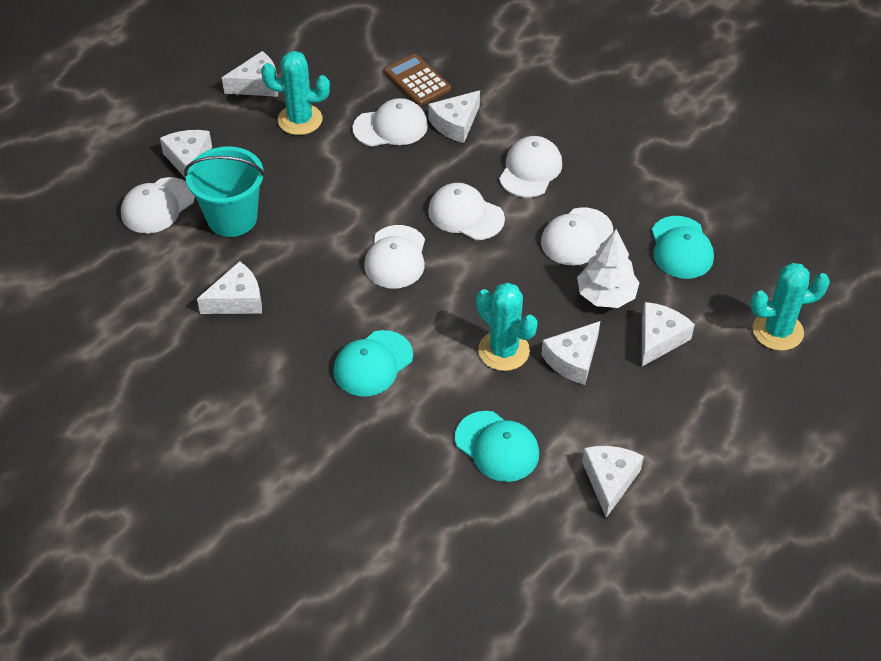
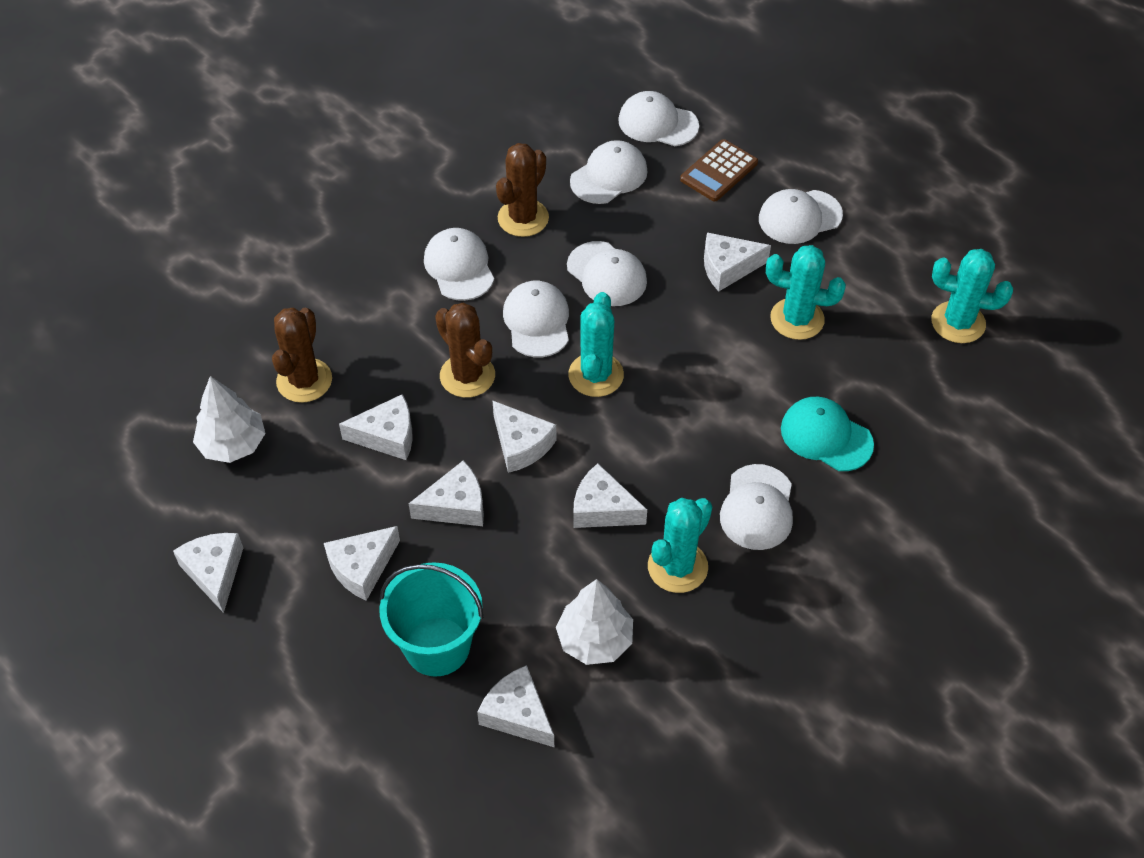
brown cactus: none = 0 -> [272,308,332,403] [435,303,495,398] [496,143,549,237] = 3
turquoise cactus: [261,51,330,135] [476,283,538,371] [750,263,830,351] = 3 -> [568,292,624,397] [648,498,712,593] [766,245,846,340] [932,249,1013,343] = 4
turquoise cap: [333,330,413,397] [455,411,539,482] [652,216,714,279] = 3 -> [781,397,874,471] = 1
white cap: [121,177,195,233] [352,98,428,147] [364,225,425,289] [428,183,505,240] [499,136,562,197] [541,207,613,265] = 6 -> [424,228,494,301] [503,281,569,357] [567,241,647,306] [570,140,648,204] [618,91,699,146] [720,464,793,550] [759,189,843,244] = 7
white cheese: [160,130,212,178] [197,261,262,314] [222,51,278,97] [428,90,480,143] [541,321,600,385] [582,446,644,518] [642,302,695,366] = 7 -> [173,533,243,613] [324,526,400,601] [339,394,413,460] [409,461,484,526] [477,665,554,747] [492,400,556,473] [573,463,647,528] [704,232,771,291] = 8
white tree: [577,229,640,308] = 1 -> [193,376,266,463] [556,579,633,665] = 2

